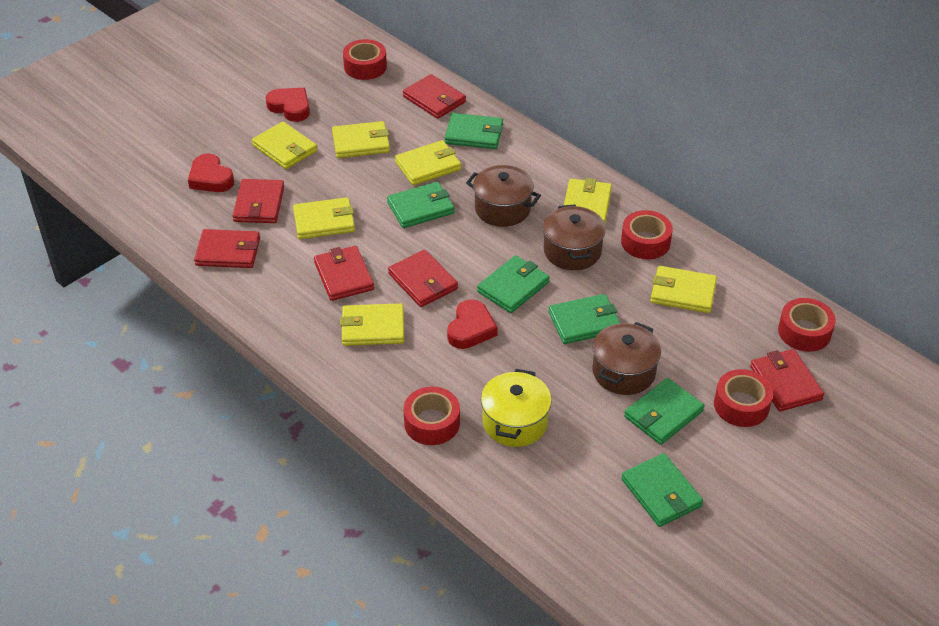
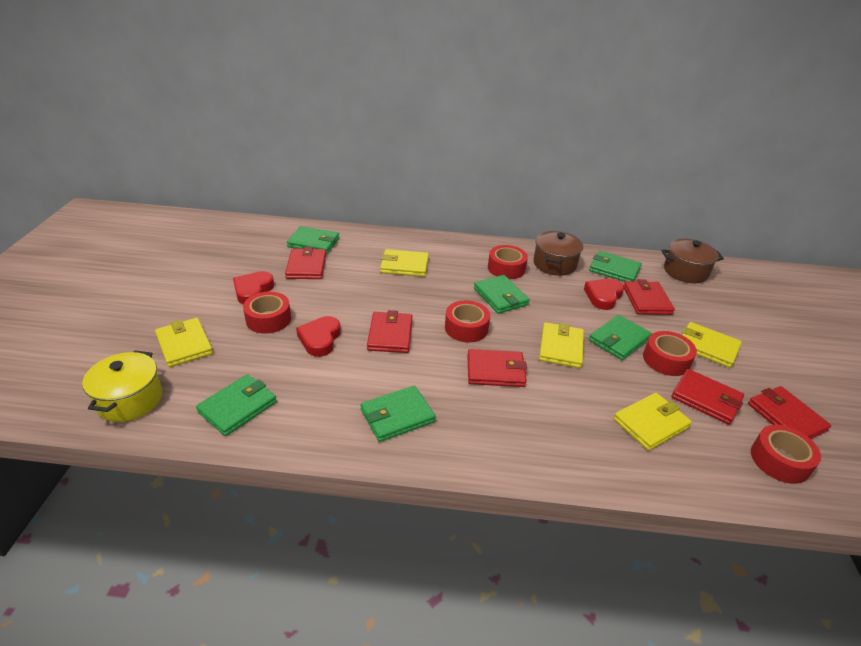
brown pot: [466,165,541,227] [543,204,606,270] [592,322,661,395] = 3 -> [533,231,583,276] [662,239,724,283] = 2
yellow wallet: [252,121,317,169] [293,197,355,239] [332,121,390,158] [340,303,404,346] [395,140,461,185] [564,178,612,223] [651,266,717,313] = 7 -> [155,318,213,367] [380,249,429,277] [539,322,584,368] [614,393,692,451] [682,322,742,368] = 5

